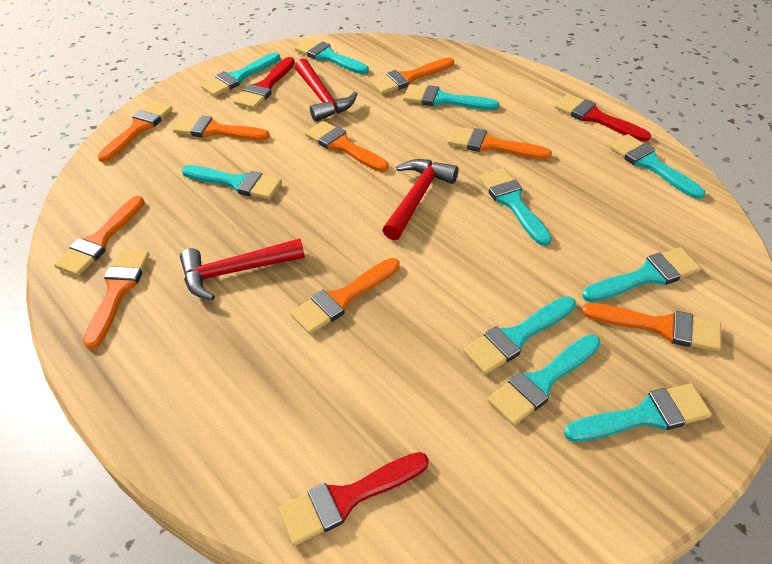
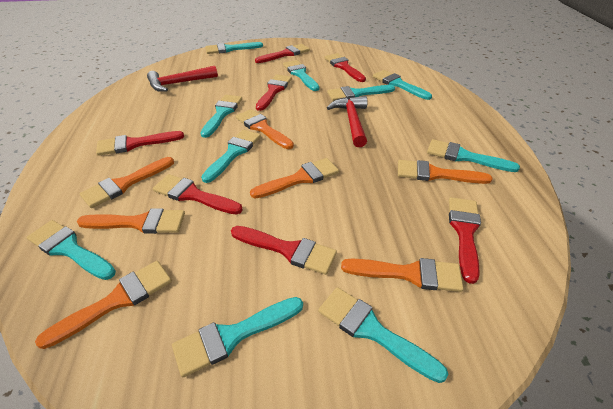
orange brush: [54,196,145,276] [83,250,149,349] [98,101,172,162] [173,115,270,141] [290,258,400,335] [305,121,389,172] [371,57,454,94] [447,126,552,159] [582,303,721,352] = 9 -> [35,261,172,349] [77,208,185,234] [80,157,174,208] [236,109,294,149] [250,158,339,198] [341,258,464,292] [398,160,493,184] = 7
red brush: [234,57,295,109] [278,452,429,546] [554,94,651,142] = 3 -> [96,131,184,156] [153,174,243,215] [231,226,337,275] [255,44,310,63] [256,74,292,111] [325,53,366,82] [449,197,481,284] = 7
red hammer: [180,238,305,300] [295,58,357,122] [382,159,459,240] = 3 -> [147,66,218,92] [327,96,367,147] = 2

